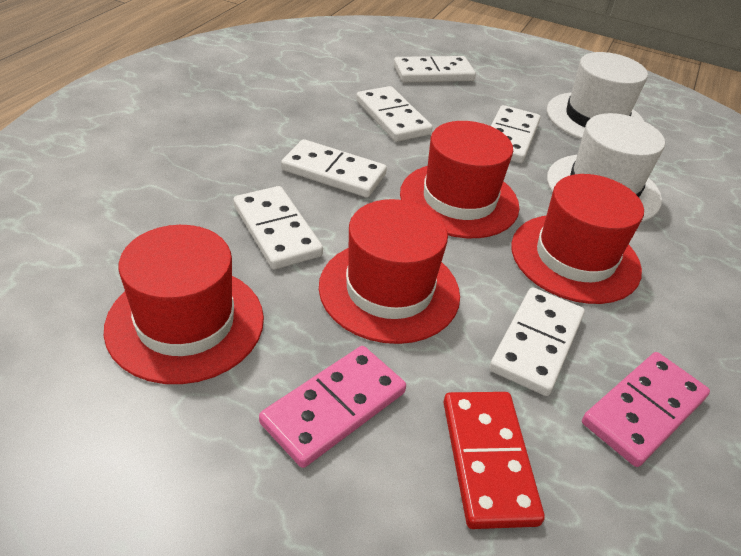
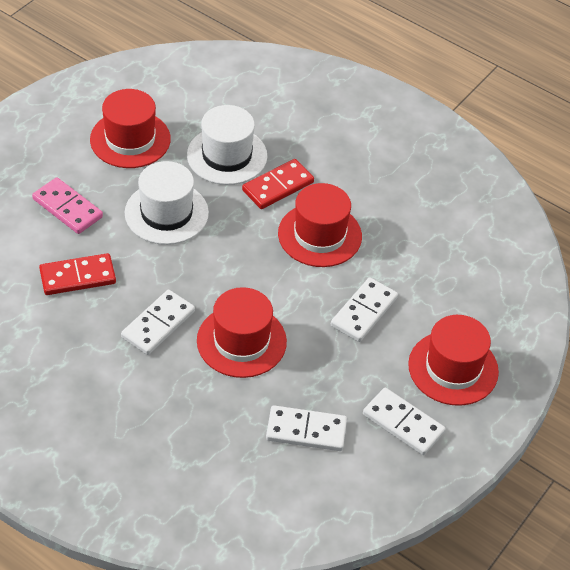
pink domino: [259,346,406,468] [582,352,710,467] = 2 -> [32,177,103,234] = 1
red domino: [443,392,545,529] = 1 -> [39,253,116,295] [242,159,314,209] = 2
white domino: [233,186,323,269] [281,139,387,197] [356,86,433,142] [394,56,476,82] [489,287,585,396] [491,105,541,163] = 6 -> [121,290,195,355] [266,405,347,451] [331,277,398,342] [363,388,445,455] = 4

